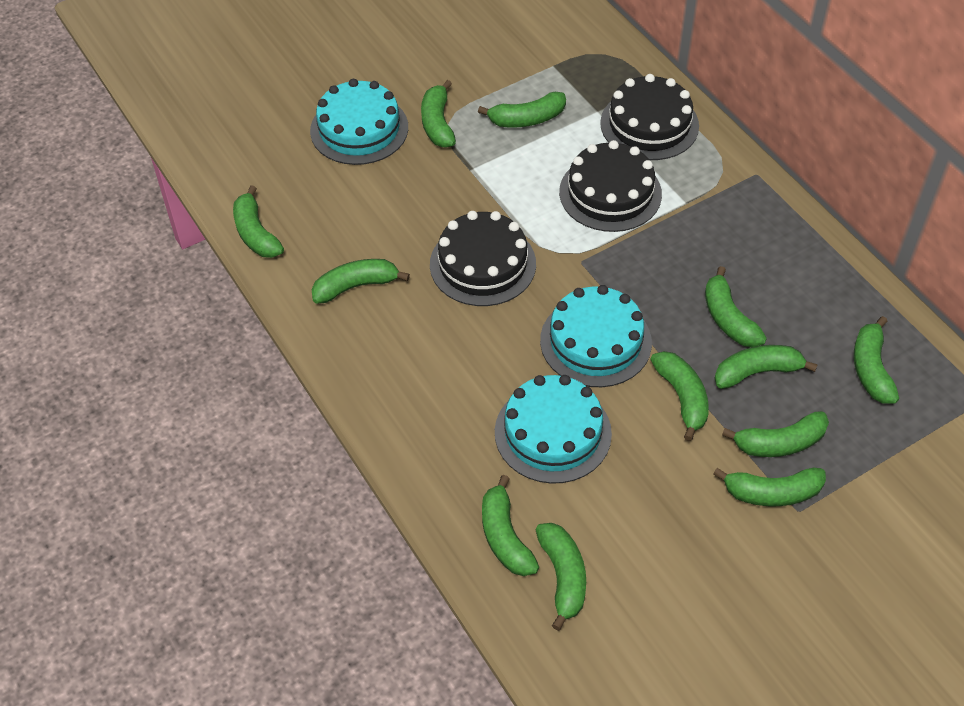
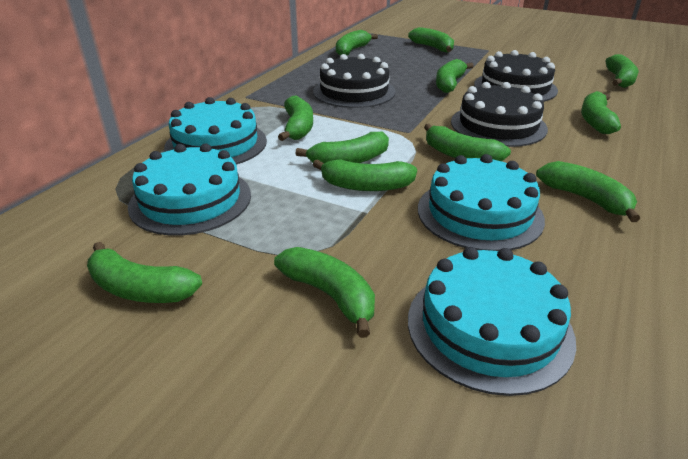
turquoise cake: [310,79,408,165] [495,375,612,484] [540,285,652,387] = 3 -> [128,144,251,235] [164,97,267,165] [408,247,576,396] [418,154,545,251] = 4

